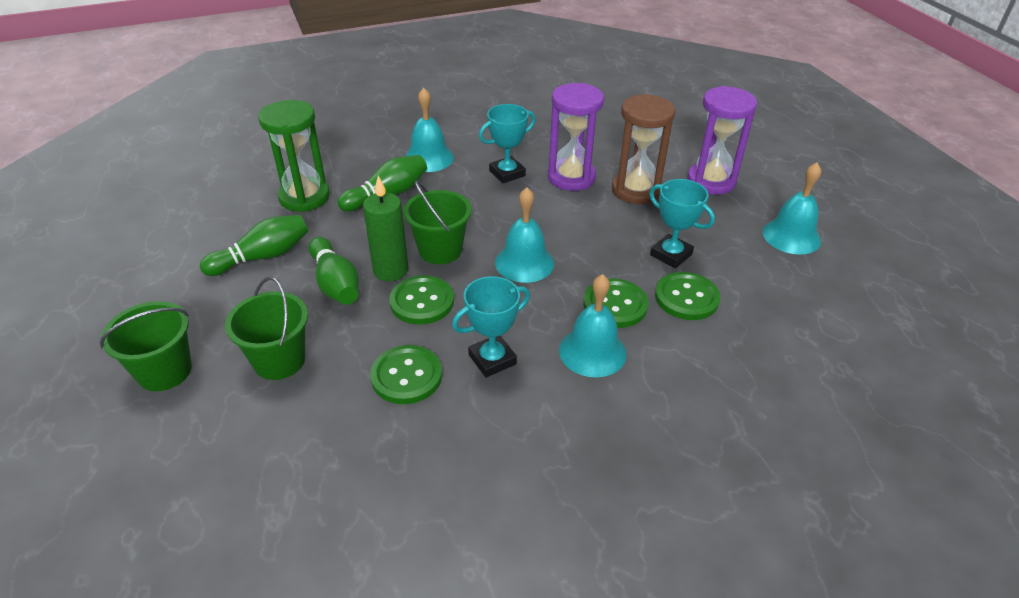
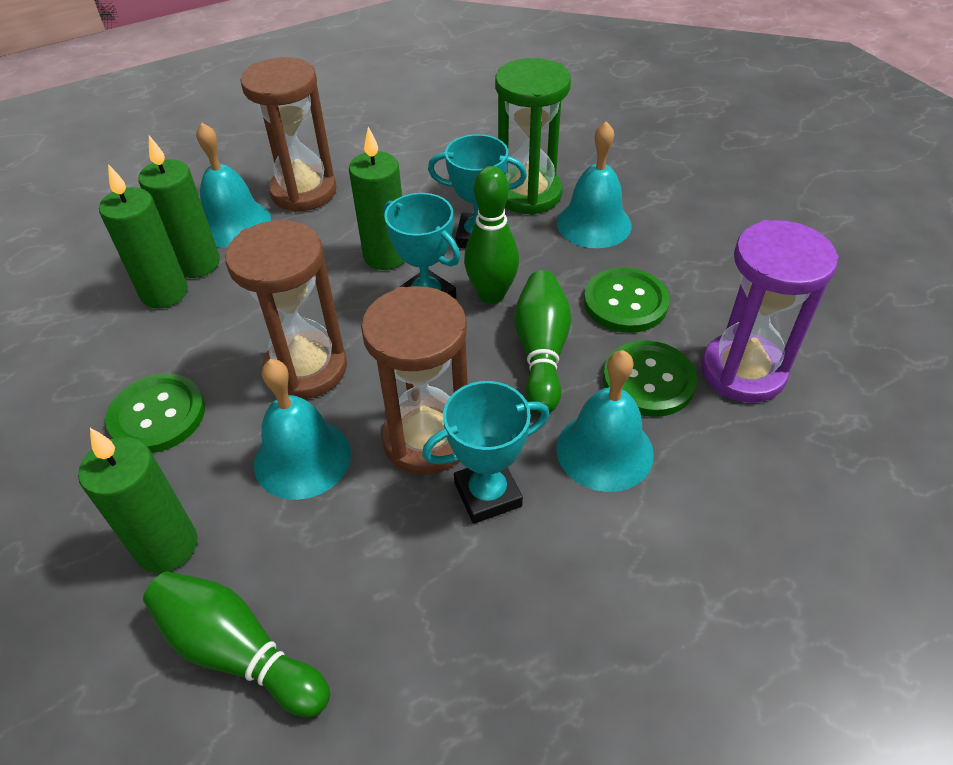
brown hourglass: [612,94,675,204] = 1 -> [225,220,347,399] [240,57,337,212] [361,286,468,475] = 3
green bucket: [100,301,192,391] [225,277,308,380] [404,181,471,264] = 3 -> none = 0
green button: [370,345,442,404] [389,275,454,324] [583,278,648,328] [655,272,720,320] = 4 -> [105,373,205,453] [584,268,670,333] [603,341,697,417] = 3
green candle: [363,176,408,281] = 1 -> [78,428,198,573] [99,164,188,309] [138,136,220,278] [349,127,404,270] = 4
purple hourglass: [548,83,604,191] [687,86,757,195] = 2 -> [701,220,839,403] = 1

